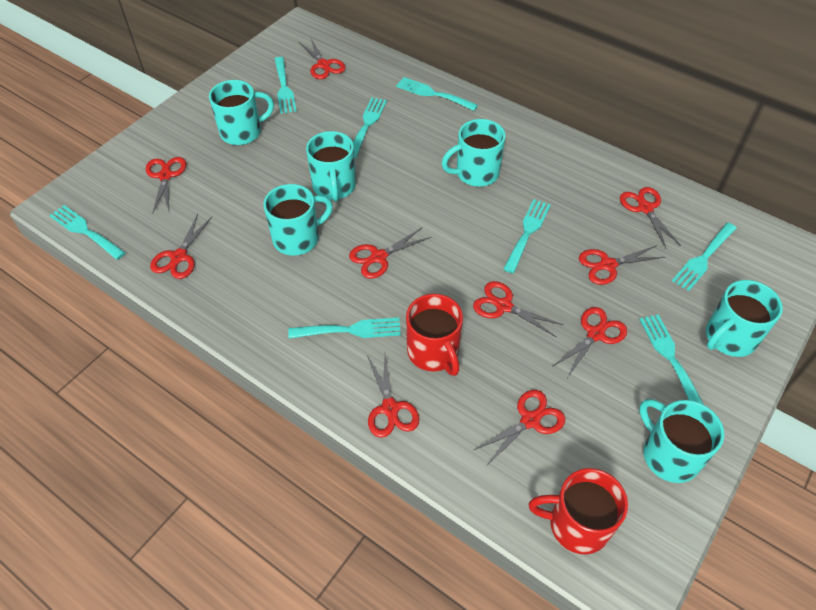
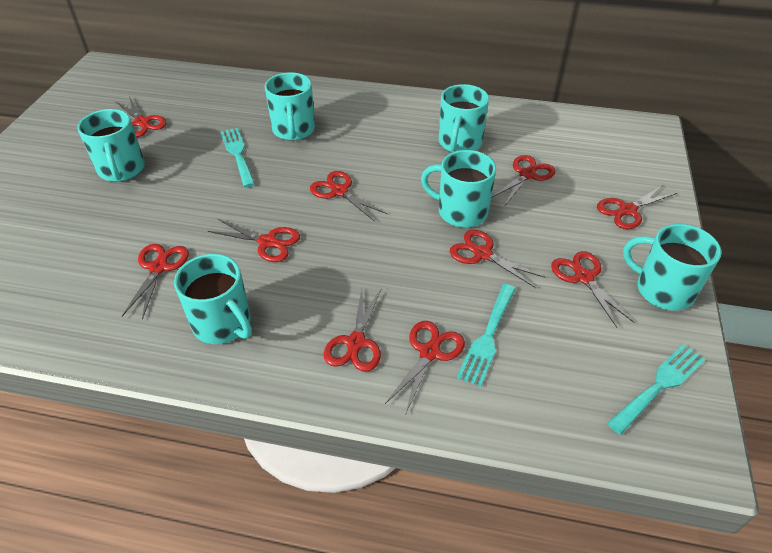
red mug: [406,294,463,376] [529,468,628,554] = 2 -> none = 0
turquoise fork: [49,205,126,260] [275,57,297,114] [288,318,401,338] [353,97,387,158] [396,77,478,111] [503,199,551,273] [639,314,704,405] [672,223,737,291] = 8 -> [220,128,255,187] [457,284,516,387] [607,344,705,435] = 3

